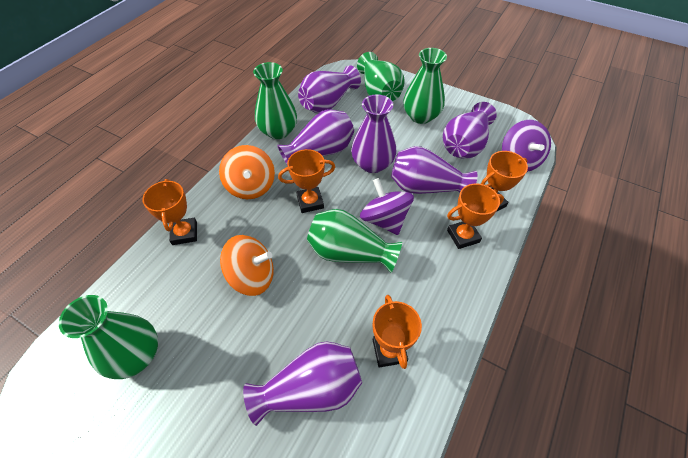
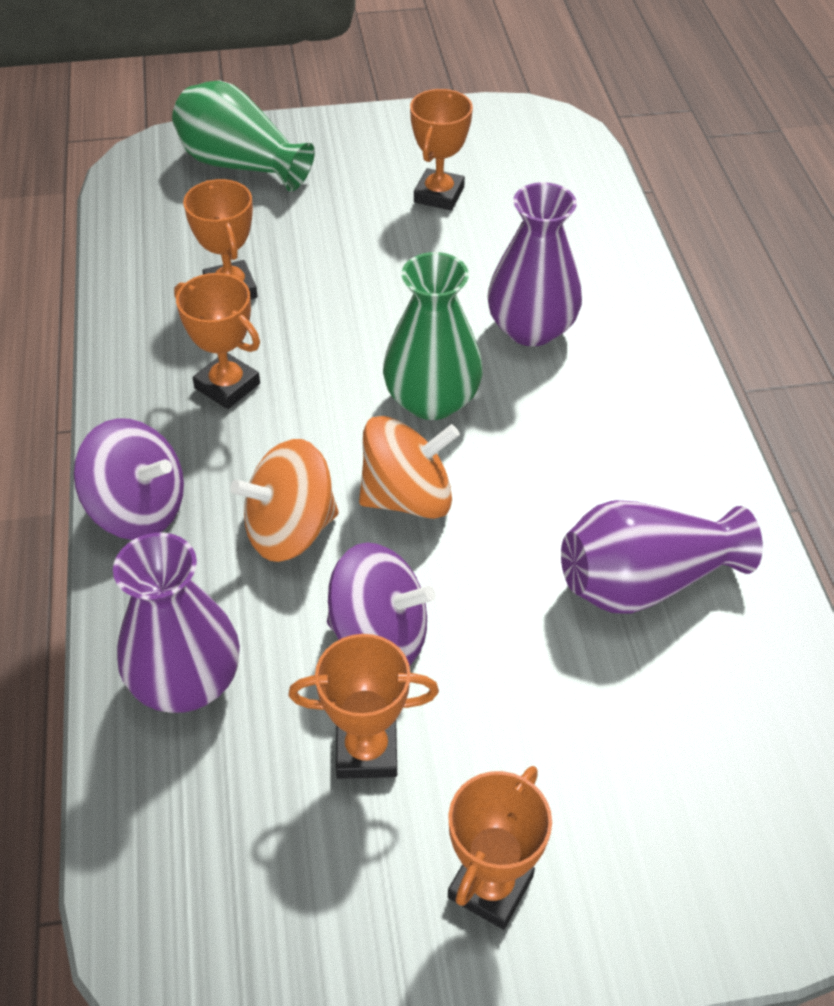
green vase: [59,295,158,379] [253,62,297,139] [307,209,402,273] [357,52,405,101] [403,48,447,124] = 5 -> [172,80,315,192] [383,252,483,420] = 2
purple vase: [243,341,362,426] [277,109,354,166] [298,65,361,113] [351,94,396,173] [391,146,478,194] [443,102,497,159] = 6 -> [113,533,240,713] [487,182,582,346] [561,500,763,614] = 3

